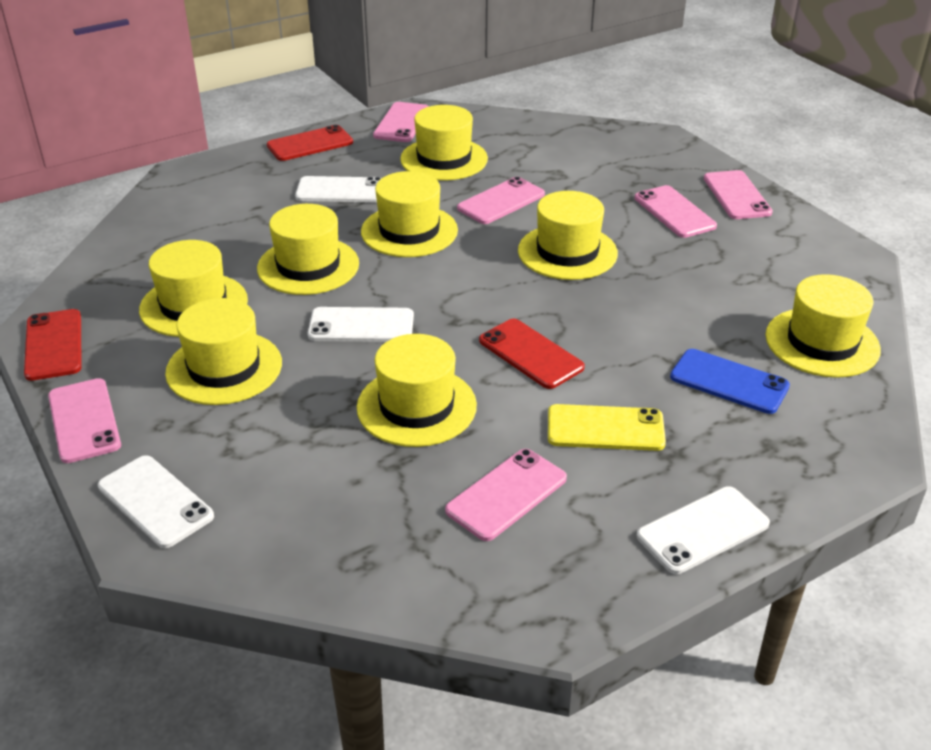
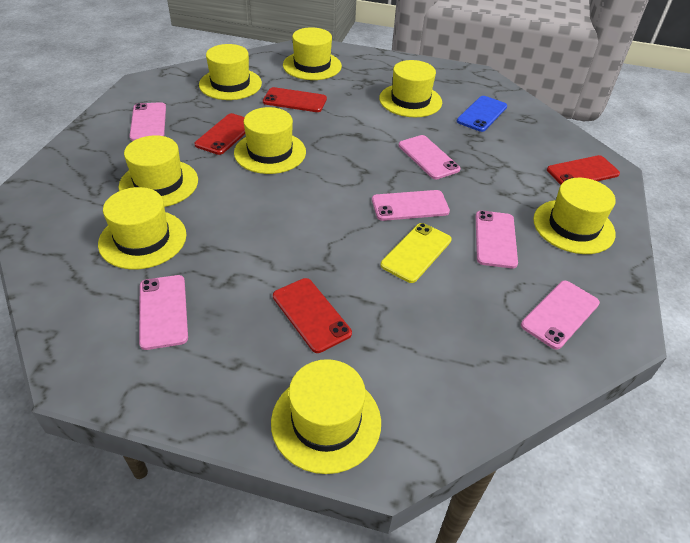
red phone: [24,309,82,381] [267,125,353,161] [479,319,585,389] = 3 -> [194,113,245,155] [263,87,327,112] [273,278,352,353] [547,155,620,185] = 4
white phone: [98,455,214,548] [295,176,382,203] [308,307,414,342] [636,486,770,574] = 4 -> none = 0

